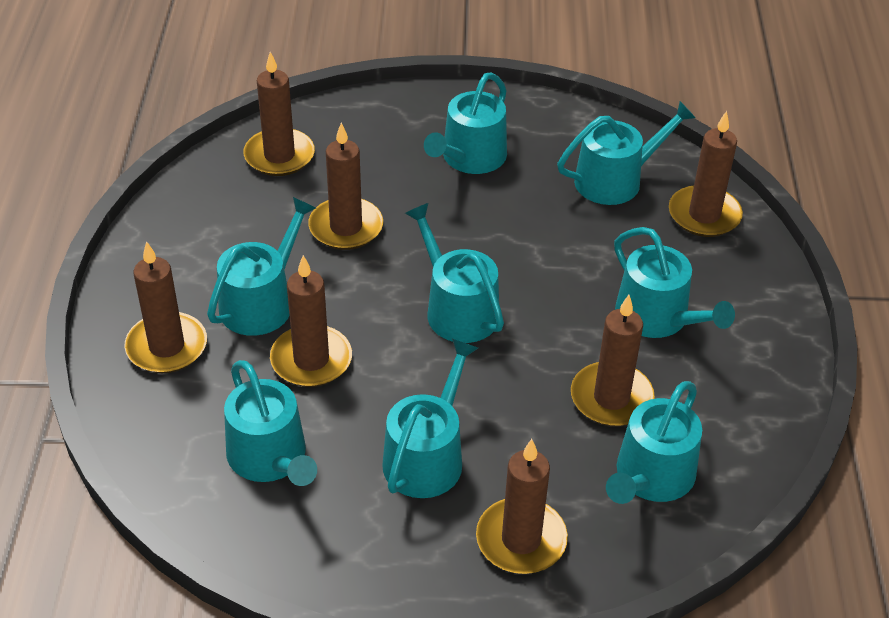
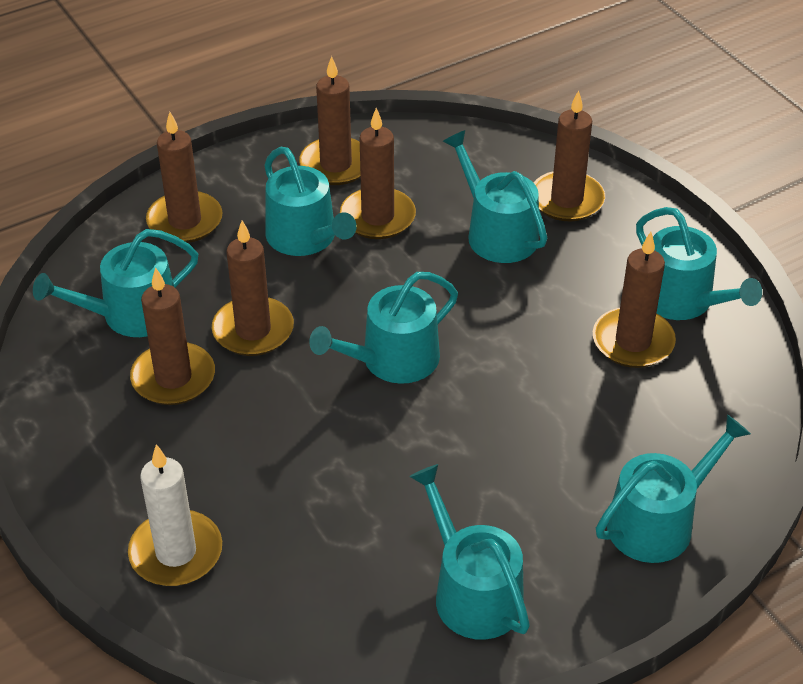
turquoise watering can: [207,197,316,336] [224,360,317,486] [382,339,478,498] [405,203,504,343] [424,73,507,174] [557,101,696,205] [606,381,702,504] [614,227,735,338] = 8 -> [33,229,198,337] [264,147,357,256] [309,272,458,384] [409,464,530,640] [443,130,547,263] [596,414,751,563] [636,207,762,320] = 7
white candle: none = 0 -> [128,444,222,586] = 1

